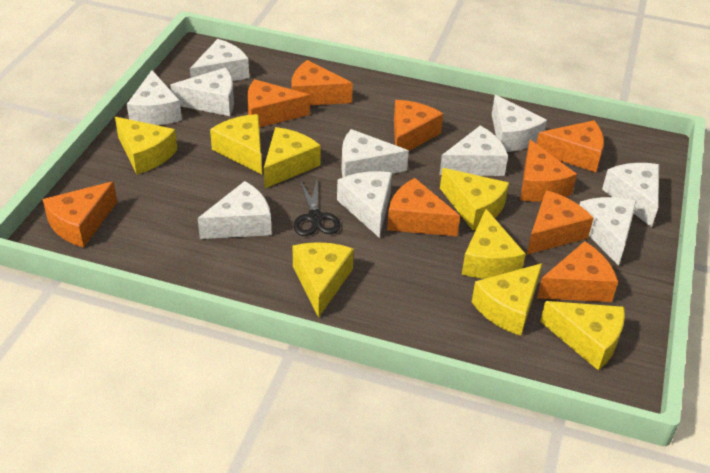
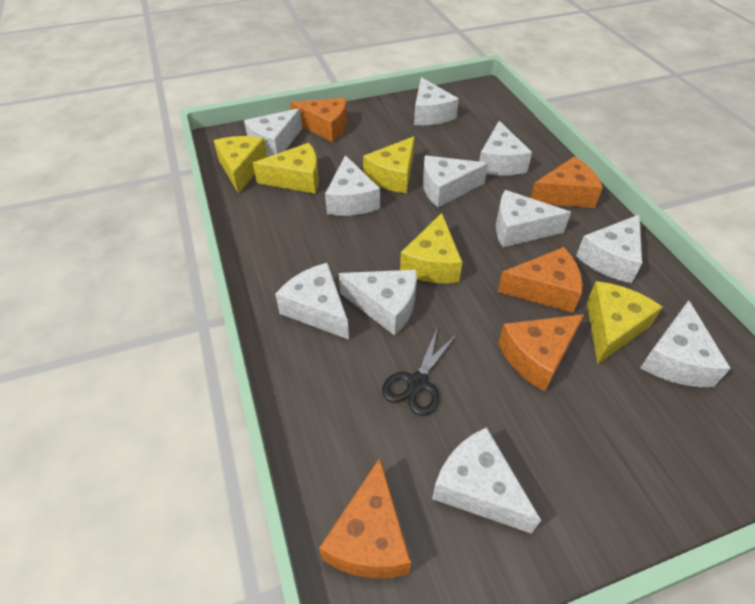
orange cheese: [42,181,117,248] [247,79,310,127] [291,60,353,105] [387,178,460,236] [394,100,443,151] [520,140,577,202] [527,190,594,255] [536,120,604,172] [537,241,618,302] = 9 -> [290,98,347,142] [319,458,411,578] [497,247,583,313] [498,314,584,392] [530,157,603,208] = 5
white cheese: [127,70,182,125] [170,68,234,116] [190,39,249,81] [198,181,272,239] [337,171,392,238] [342,129,409,177] [439,126,508,176] [492,95,547,152] [580,197,637,266] [602,163,659,227] = 10 -> [244,108,303,157] [275,263,349,340] [325,155,380,216] [339,270,417,336] [414,77,459,125] [423,156,488,208] [432,427,541,534] [479,121,532,176] [496,190,571,247] [576,215,642,283] [640,300,731,387] = 11
yellow cheese: [115,117,178,175] [210,114,262,175] [264,127,321,189] [293,242,354,318] [440,168,509,230] [462,209,526,279] [472,263,542,336] [540,301,625,370] = 8 -> [213,136,267,194] [253,143,319,194] [363,136,415,194] [400,213,462,283] [587,281,662,365] = 5

